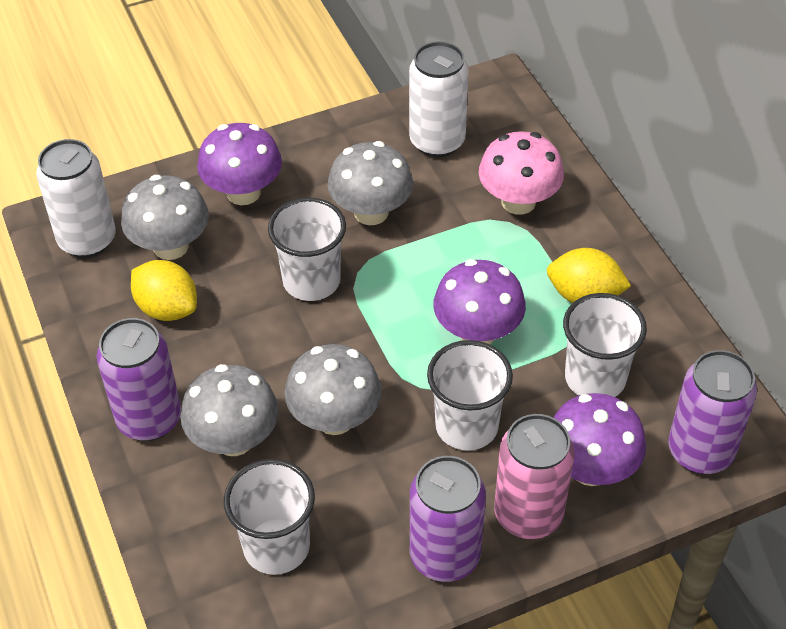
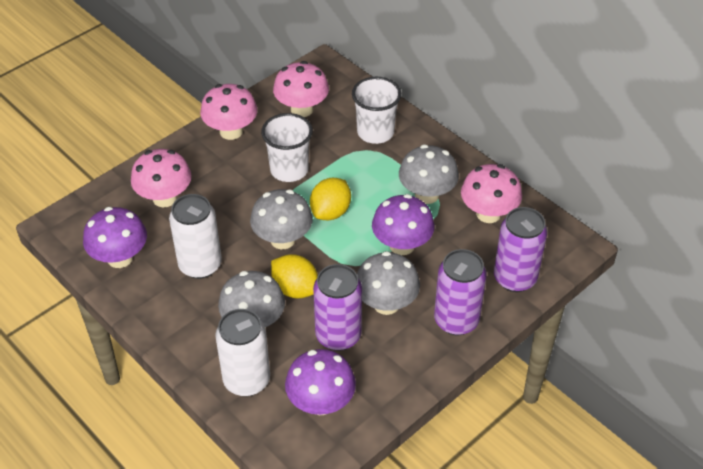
pink can: [494,414,575,539] = 1 -> none = 0
pink mushroom: [479,131,564,215] = 1 -> [131,149,192,207] [200,84,257,140] [273,61,329,117] [461,164,522,223] = 4
white cup: [224,459,315,575] [268,198,346,301] [427,340,513,451] [563,293,647,397] = 4 -> [261,113,313,182] [352,77,401,144] = 2

